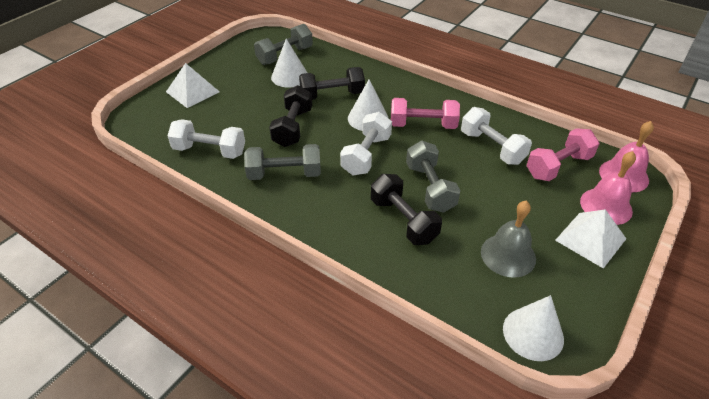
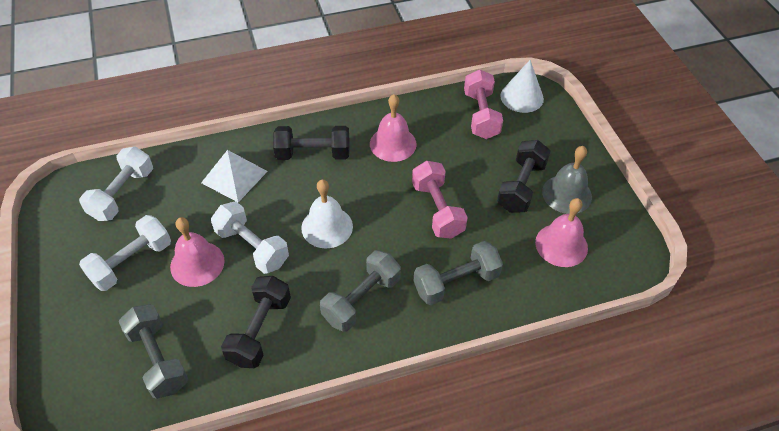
pink bell: [580,151,636,225] [599,121,654,192] = 2 -> [170,217,224,287] [370,94,417,162] [535,198,588,267] = 3
white bell: none = 0 -> [301,179,353,248] = 1
white cone: [271,39,307,88] [348,79,388,131] [503,295,564,361] = 3 -> [500,60,544,113] = 1
white pyramid: [166,63,220,108] [555,209,626,269] = 2 -> [201,150,268,202] = 1

